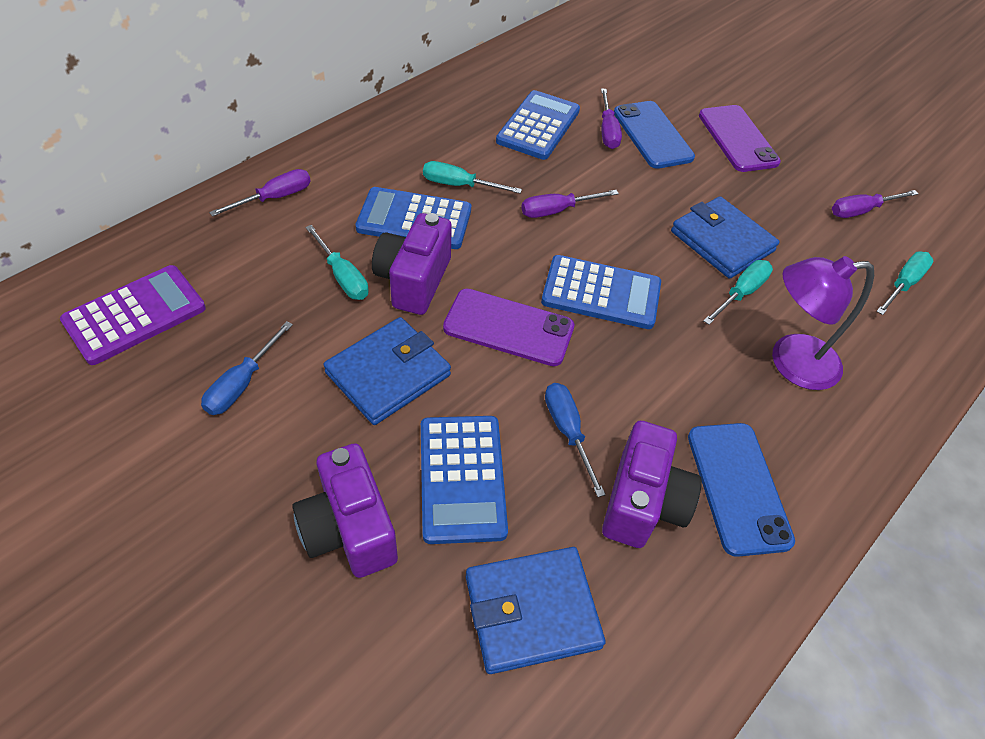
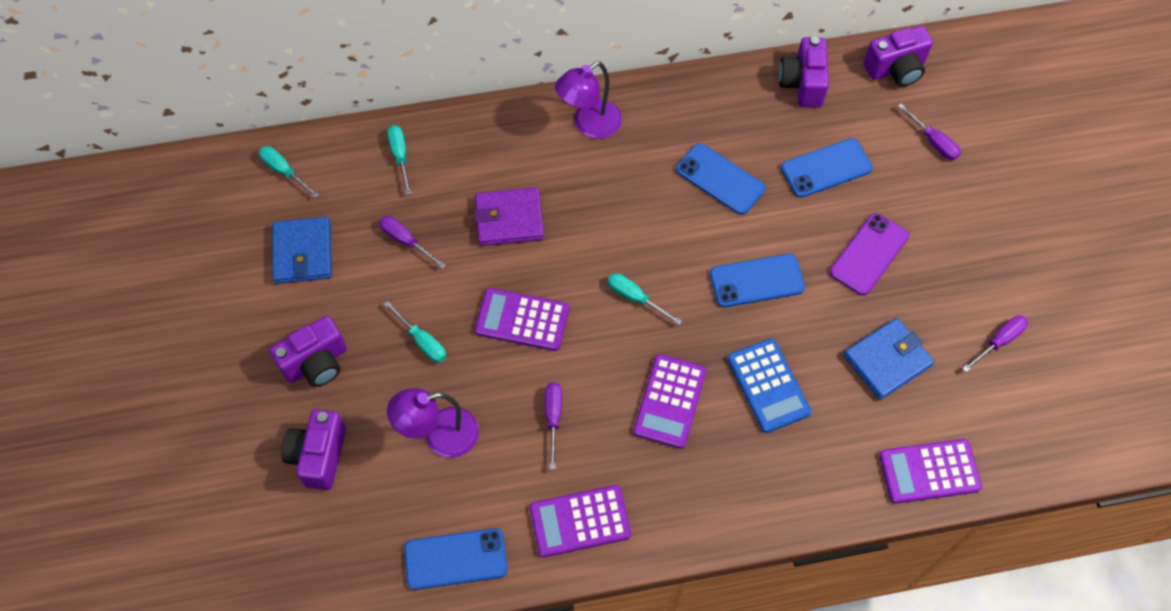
blue calculator: [355,187,471,249] [421,416,508,544] [496,90,580,160] [541,255,661,329] = 4 -> [727,338,811,433] = 1
blue phone: [614,101,695,169] [688,423,795,557] = 2 -> [404,528,507,590] [676,143,766,215] [710,254,805,307] [781,138,873,198] = 4
blue screwdriver: [201,321,293,415] [545,383,606,497] = 2 -> none = 0
blue wallet: [323,317,451,425] [466,547,606,674] [671,196,779,279] = 3 -> [272,217,332,284] [844,318,934,400] = 2
purple calculator: [60,265,206,365] = 1 -> [475,288,569,351] [530,485,631,557] [633,354,706,449] [879,439,982,504] = 4
purple camera: [292,443,398,578] [372,213,452,315] [602,421,702,548] = 3 -> [269,316,347,387] [281,409,346,490] [779,37,829,108] [863,26,933,87] = 4
purple lamp: [772,256,874,390] = 1 -> [387,388,479,458] [555,61,622,139] = 2
purple phone: [443,289,574,366] [699,105,781,172] = 2 -> [830,213,909,296] = 1
purple wallet: none = 0 -> [474,187,544,246] = 1

